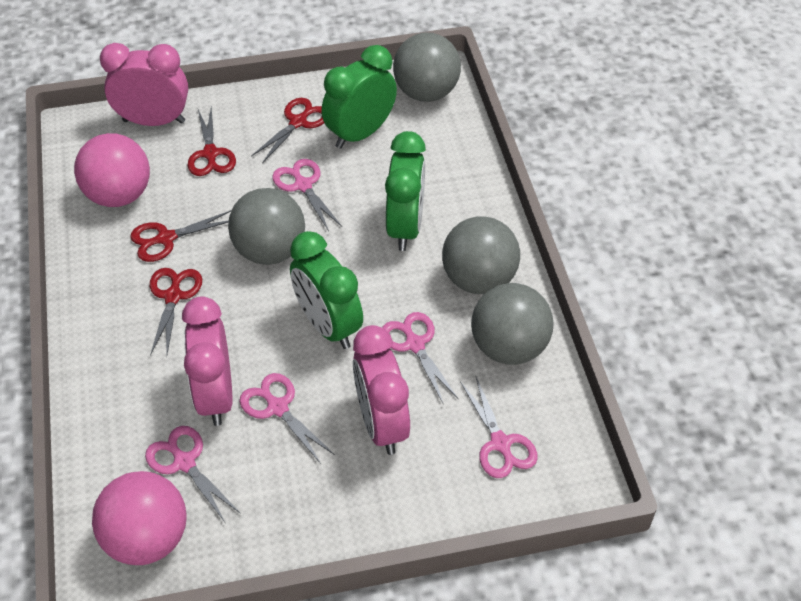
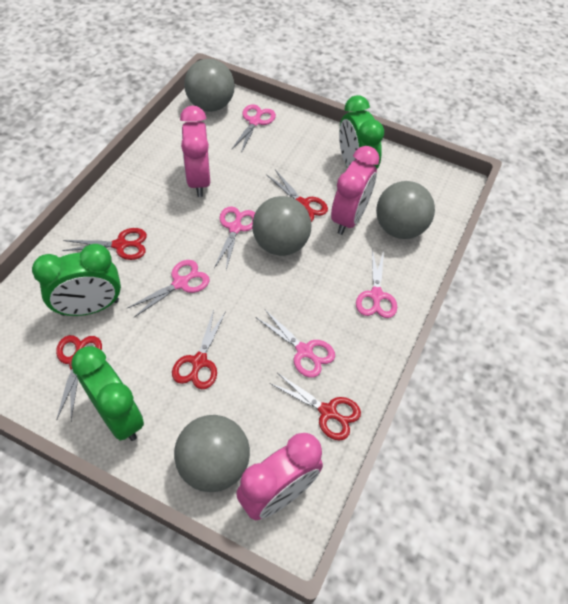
pink ball: [74,133,150,207] [92,471,187,565] = 2 -> none = 0
red scissors: [130,210,232,262] [150,268,202,356] [188,106,236,176] [251,98,324,163] = 4 -> [56,335,102,421] [62,228,147,260] [172,309,226,389] [267,170,328,222] [269,373,361,440] = 5

